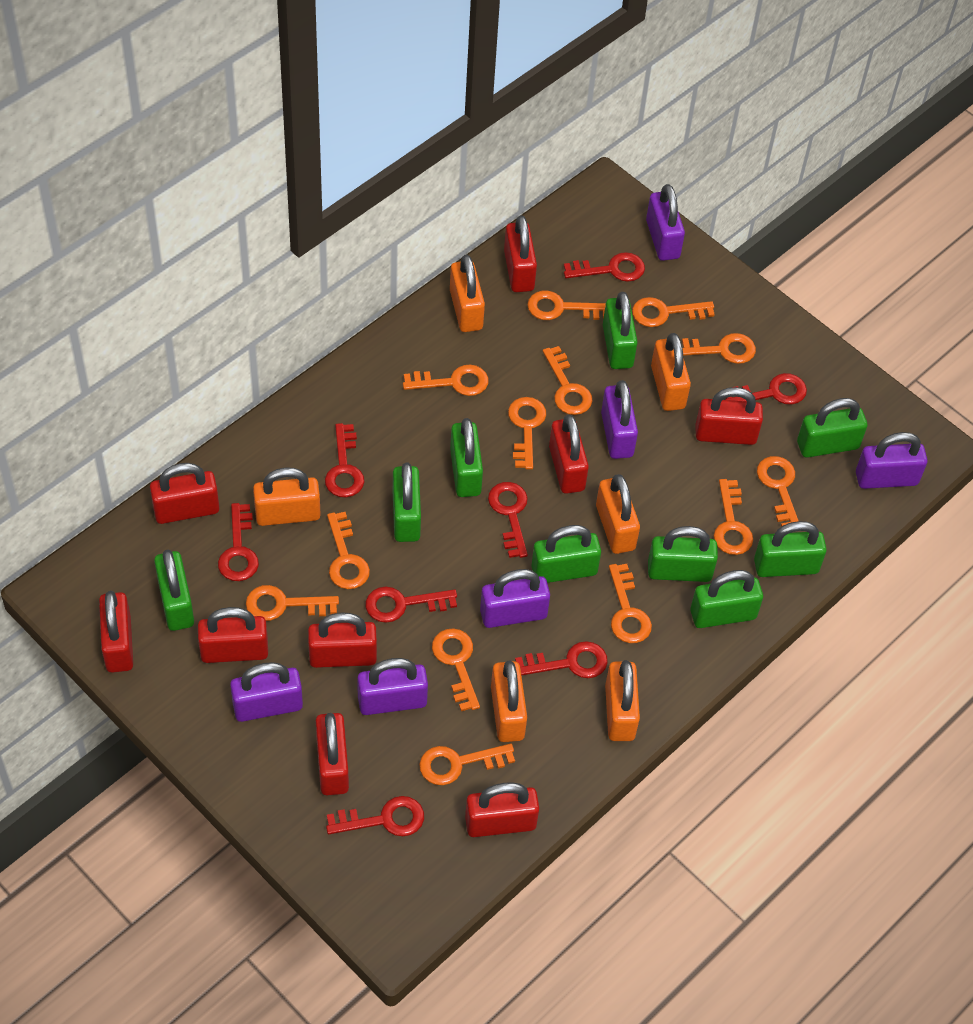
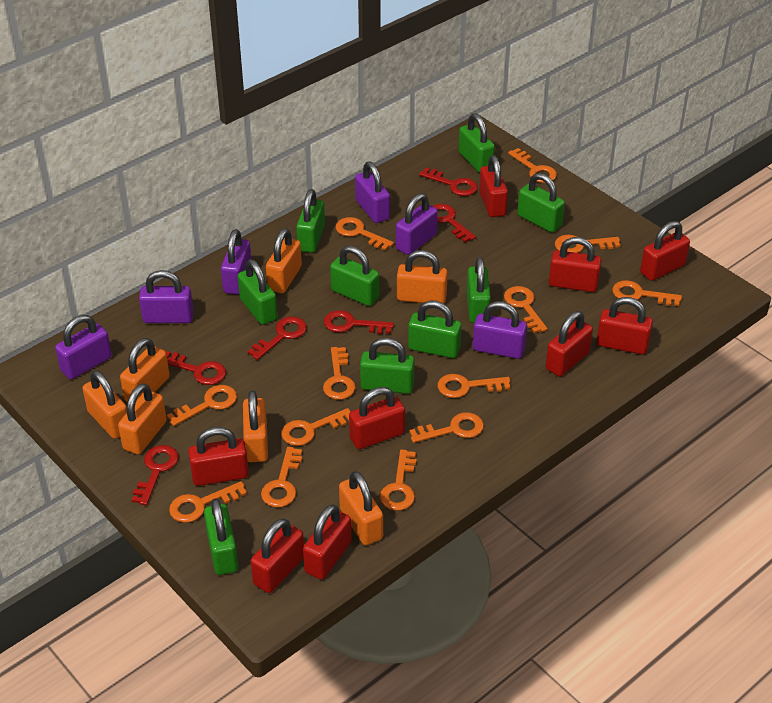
orange padlock: [253,468,321,526] [450,255,485,332] [491,661,527,742] [596,474,640,554] [605,660,640,741] [651,333,691,411] = 6 -> [82,370,127,439] [118,383,167,454] [120,338,170,402] [243,390,268,462] [266,228,302,293] [339,471,383,545] [397,250,448,303] = 7
red key: [218,503,259,581] [325,423,364,498] [326,796,424,836] [366,587,457,623] [488,482,528,558] [515,641,608,678] [564,252,645,282] [725,373,807,405] = 8 -> [132,445,179,505] [166,351,226,385] [248,316,307,360] [324,310,394,334] [419,167,478,196] [433,204,476,242] = 6

